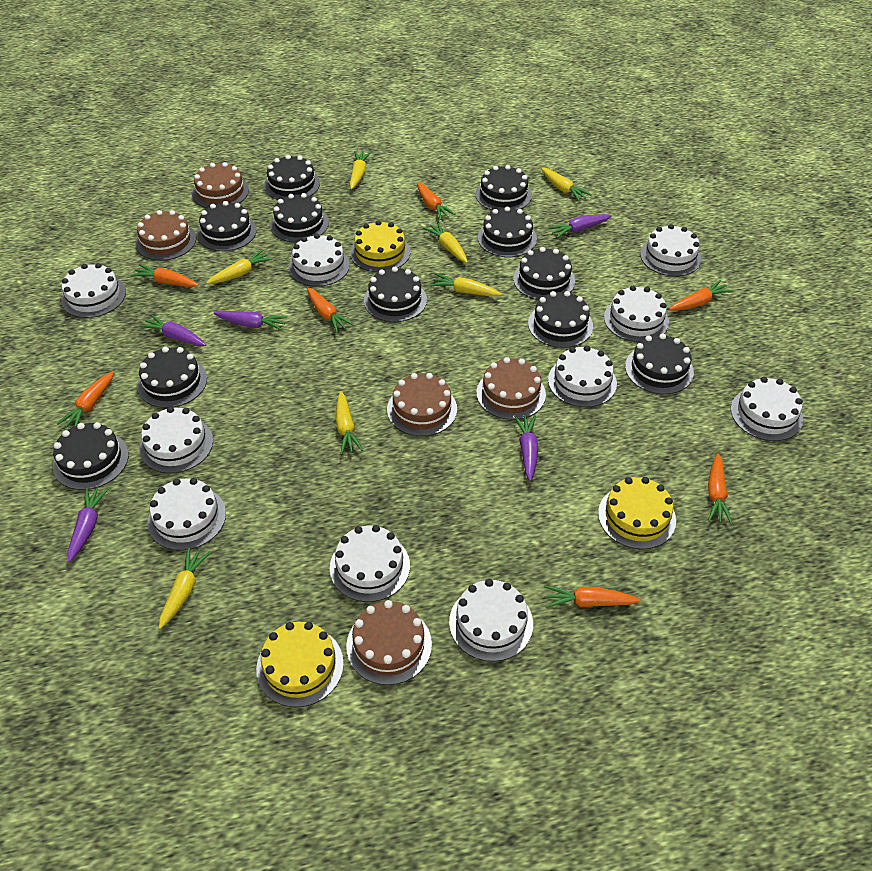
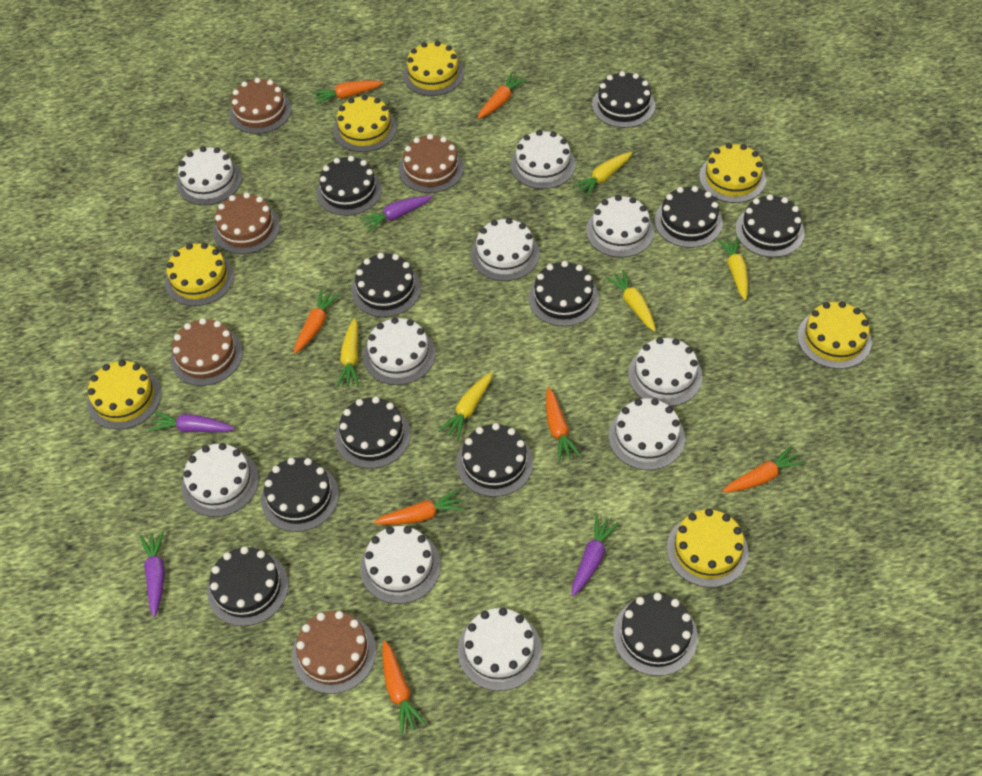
purple carrot: [68,487,108,562] [139,314,206,346] [214,311,287,330] [514,415,538,481] [548,214,612,238] = 5 -> [140,531,165,617] [149,412,235,432] [360,196,433,232] [572,514,619,597] = 4
yellow cake: [256,622,344,707] [350,220,410,272] [598,477,676,549] = 3 -> [87,360,161,430] [165,243,234,306] [334,95,397,152] [403,41,464,96] [667,509,749,588] [699,143,766,203] [798,301,872,369] = 7
yellow carrot: [159,547,211,629] [206,249,272,284] [336,391,363,454] [350,151,371,189] [423,222,468,263] [430,274,502,297] [541,167,592,202] = 7 -> [337,318,359,387] [439,372,492,440] [572,152,632,197] [605,269,656,332] [717,236,748,300] = 5

